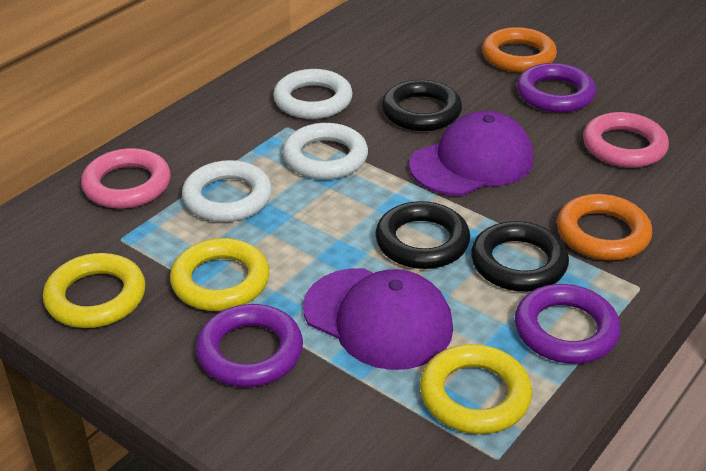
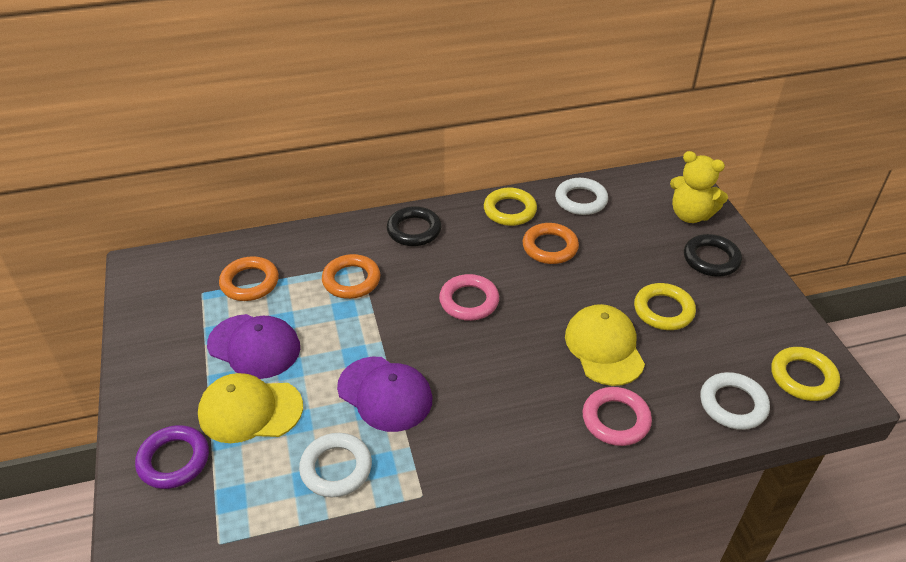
black ring: [375,201,470,269] [382,79,462,131] [471,221,569,292] = 3 -> [387,206,442,246] [684,234,742,277] = 2
orange ring: [482,27,557,73] [557,194,652,260] = 2 -> [219,256,279,301] [322,254,380,299] [522,223,579,264] = 3
purple ring: [196,304,303,387] [515,284,620,364] [517,63,596,113] = 3 -> [135,425,209,489] = 1
yellow cap: none = 0 -> [198,373,303,443] [565,304,645,386] = 2
yellow teddy bear: none = 0 -> [670,151,728,223] = 1

